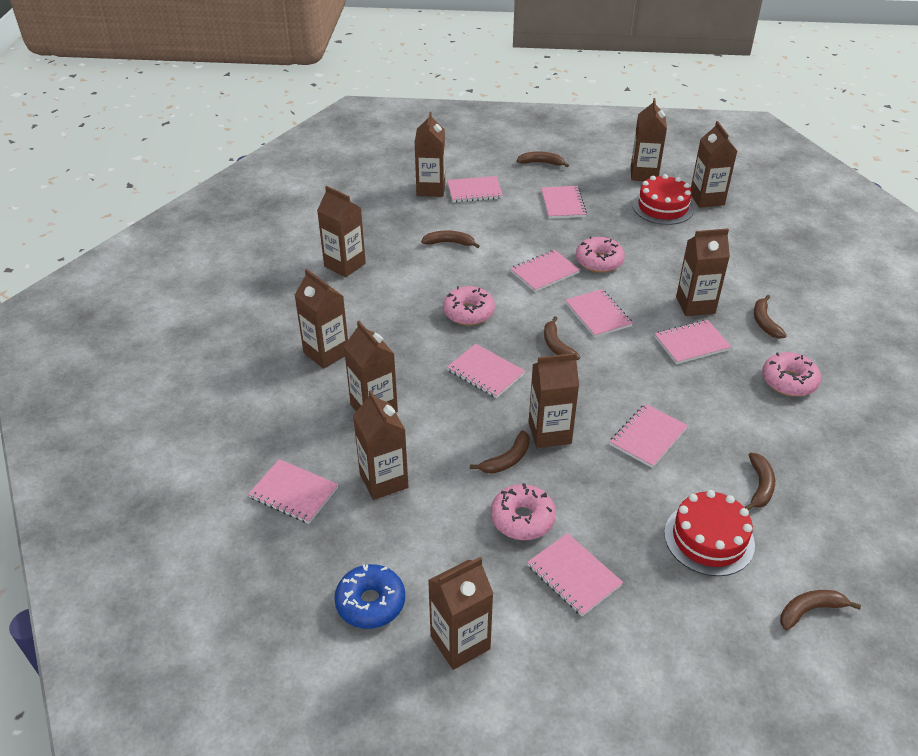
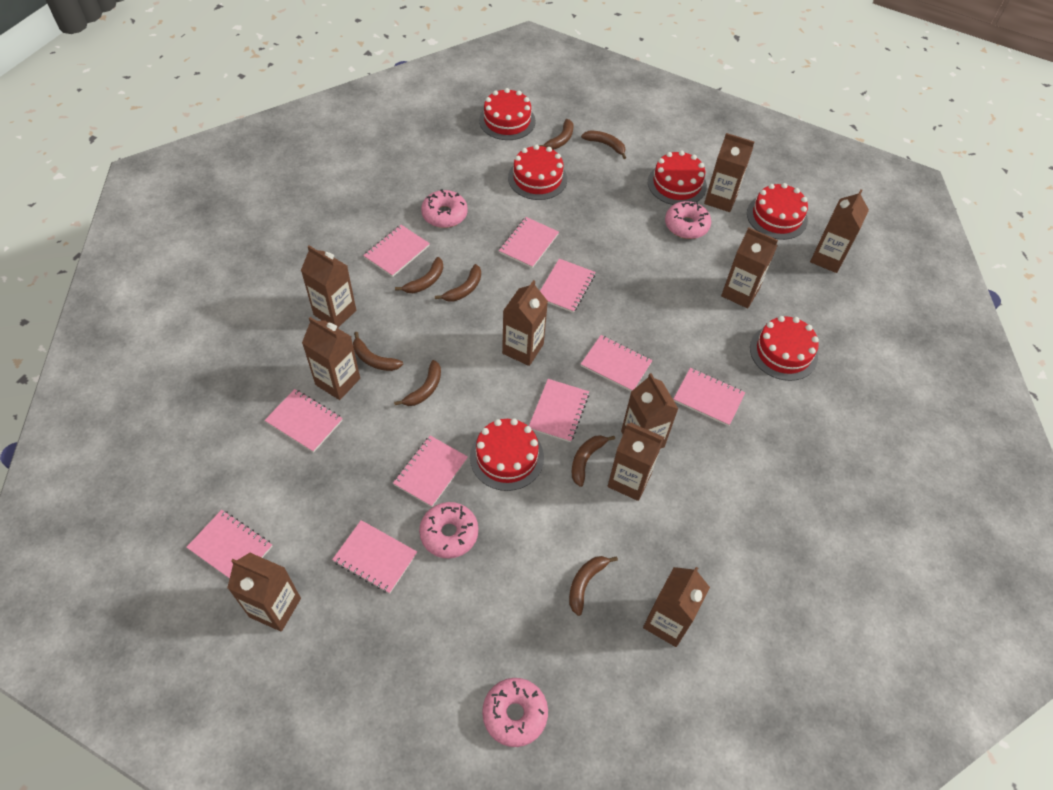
blue donut: [334,564,405,629] = 1 -> none = 0
brown banana: [421,230,480,248] [470,430,530,474] [517,151,569,167] [544,316,580,360] [744,452,775,510] [754,295,787,339] [780,590,861,630] = 7 -> [353,332,403,371] [394,360,441,406] [395,257,443,293] [435,264,481,302] [539,119,573,150] [569,556,618,616] [572,435,615,487] [581,130,626,159] = 8
pink notebook: [248,459,338,524] [447,176,503,203] [447,344,525,398] [510,250,580,292] [527,533,623,616] [541,186,587,219] [565,289,633,338] [610,404,688,468] [654,320,731,364] = 9 -> [186,510,273,579] [264,389,343,453] [332,520,417,594] [363,225,430,277] [393,436,468,507] [499,217,559,268] [529,379,589,442] [540,259,596,313] [581,335,653,391] [674,368,745,426] = 10
red cake: [633,174,694,225] [664,490,755,576] = 2 -> [470,418,544,491] [479,88,536,140] [508,144,567,200] [648,151,707,205] [747,183,808,240] [750,316,819,381] = 6

